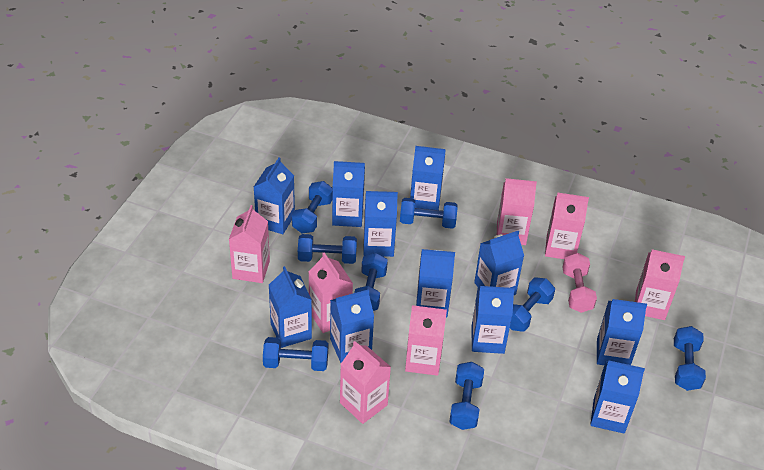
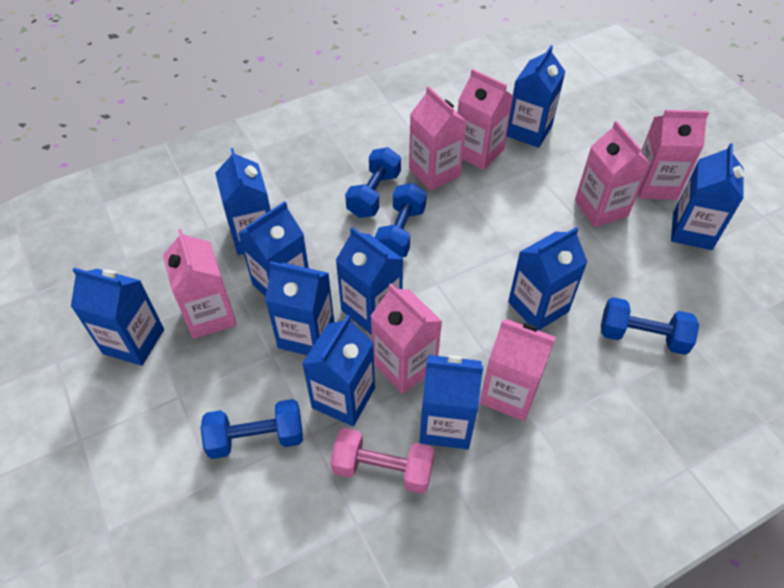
blue carton: [254,158,295,234] [269,266,312,348] [330,289,374,363] [332,161,365,227] [363,191,398,257] [410,146,446,210] [416,249,455,317] [471,286,515,354] [474,231,524,295] [590,360,645,433] [597,299,647,365] = 11 -> [71,268,164,366] [215,148,271,255] [238,201,309,297] [265,261,334,355] [302,315,375,426] [335,227,403,335] [420,355,483,449] [506,45,565,148] [508,227,588,331] [671,143,744,250] = 10
blue dumbbell: [263,337,328,371] [292,181,333,233] [298,234,357,264] [354,253,388,311] [400,198,458,229] [449,362,484,430] [510,278,555,332] [674,326,706,391] = 8 -> [201,399,303,459] [345,147,401,218] [375,183,427,258] [601,297,699,355] = 4

